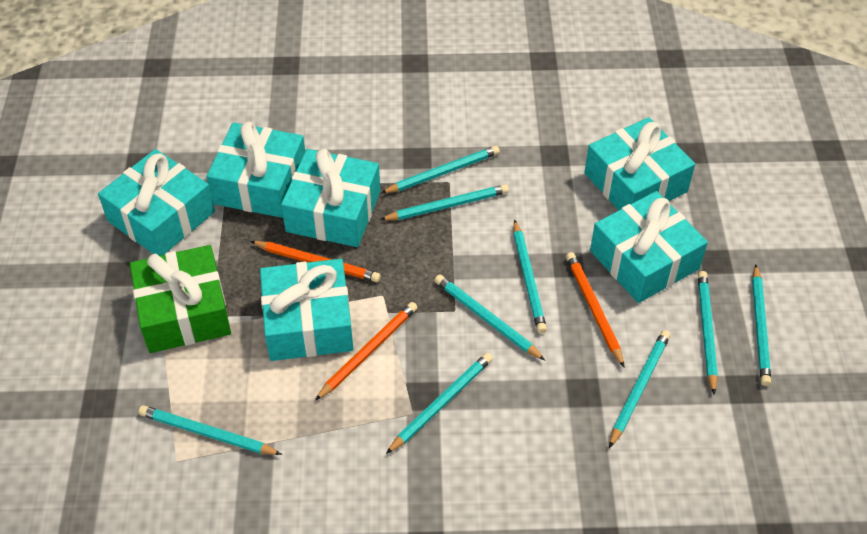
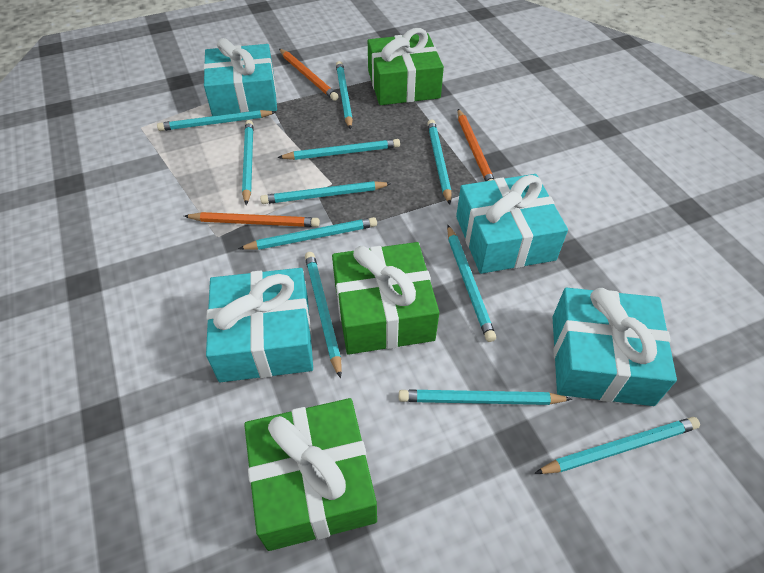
green gift: [130,245,231,353] = 1 -> [244,398,377,551] [332,242,439,354] [368,28,444,105] = 3
turquoise gift: [98,149,215,256] [206,122,305,218] [260,259,353,361] [281,149,380,247] [584,117,695,211] [590,191,708,303] = 6 -> [203,38,277,116] [206,268,313,382] [456,174,568,274] [553,288,677,406] = 4
turquoise pencil: [138,405,282,455] [380,184,509,221] [381,146,500,193] [386,353,493,454] [435,275,545,360] [514,219,547,333] [609,330,671,448] [698,271,718,395] [752,265,771,386] = 9 -> [157,110,276,131] [238,217,377,250] [242,120,254,205] [260,181,392,204] [277,139,400,160] [305,252,342,379] [336,61,353,129] [399,390,572,405] [427,119,452,205] [447,225,496,342] [535,417,700,474] = 11

